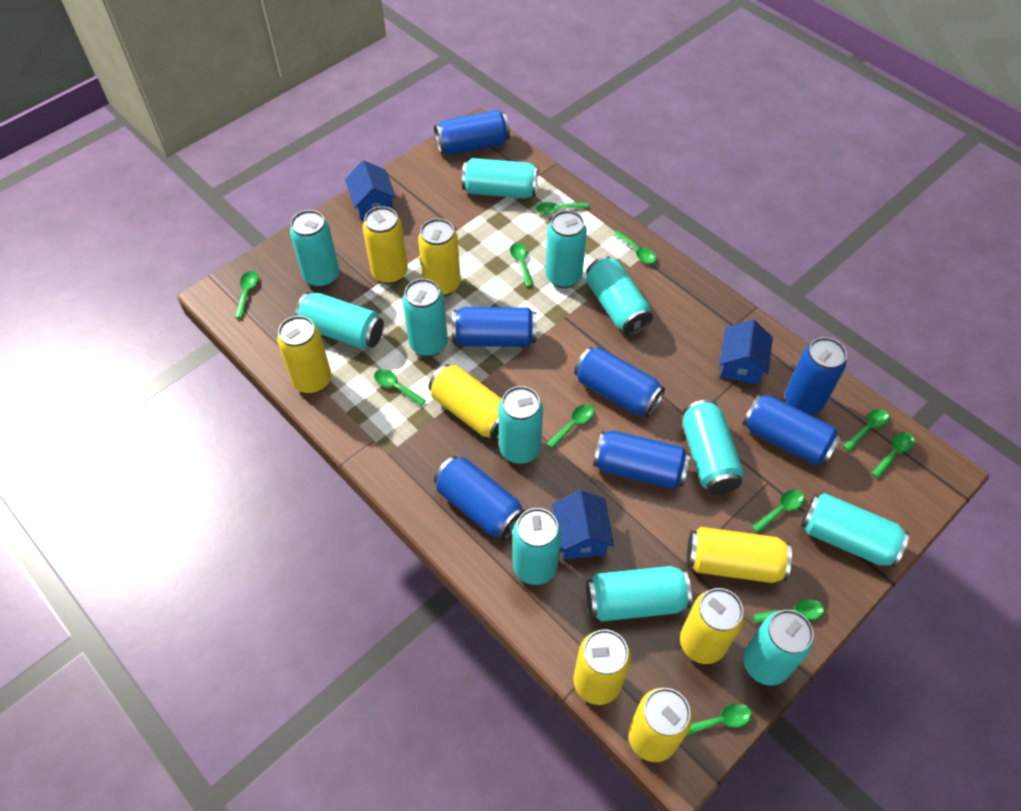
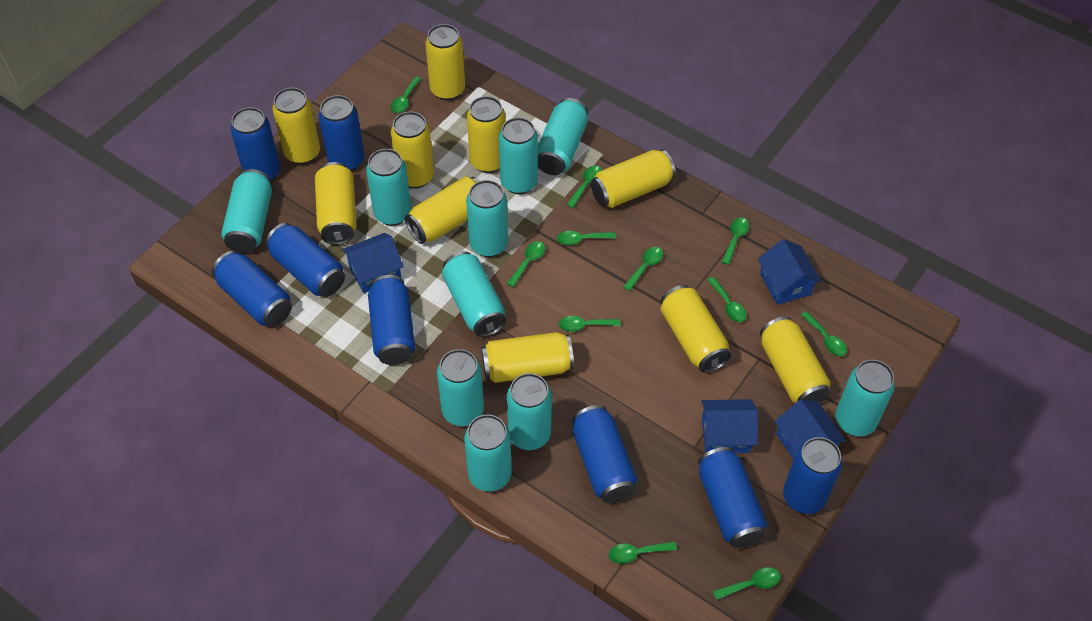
blue can: [434,110,510,155] [434,456,525,541] [452,307,536,347] [574,347,665,418] [593,431,691,489] [743,394,841,465] [785,337,847,415] = 7 -> [212,251,292,327] [230,107,280,181] [265,223,345,297] [319,95,365,171] [368,275,415,365] [572,405,637,503] [698,447,767,548] [783,437,842,514] = 8
blue house: [345,160,396,220] [552,490,614,560] [719,319,773,385] = 3 -> [342,233,404,293] [701,399,758,453] [758,239,822,305] [774,400,846,460] = 4
turquoise can: [290,210,339,288] [295,292,384,349] [402,279,448,357] [462,158,538,199] [498,386,543,464] [513,508,561,585] [545,210,587,288] [586,256,653,335] [586,566,692,622] [682,400,744,495] [743,610,814,685] [801,493,909,568] = 12 -> [221,169,272,253] [366,149,411,226] [437,349,484,426] [442,251,506,337] [464,414,512,492] [466,180,508,257] [499,117,538,194] [507,373,552,450] [538,98,588,175] [835,360,895,436] = 10
yellow can: [277,316,331,394] [363,206,408,284] [418,218,461,296] [428,364,502,440] [574,630,631,705] [628,688,692,762] [680,588,744,664] [687,527,792,583] = 8 -> [272,88,320,165] [315,162,357,245] [391,112,434,189] [404,177,480,244] [425,24,465,101] [467,96,506,173] [481,332,574,383] [591,149,676,208] [660,285,731,373] [760,316,830,403] = 10

